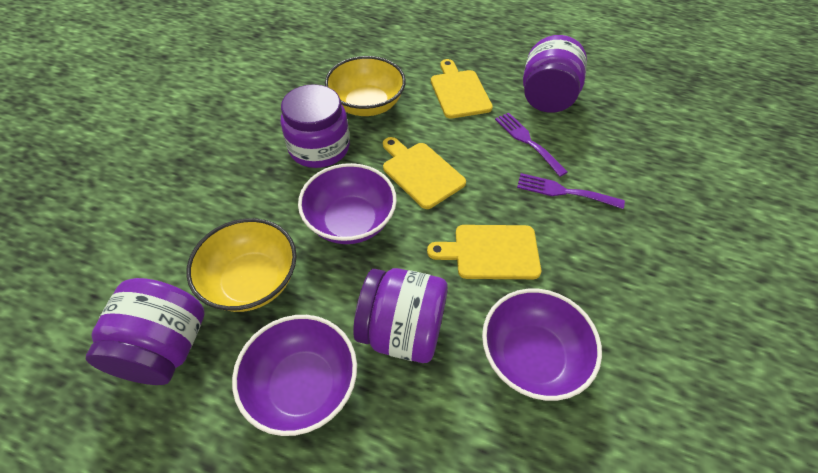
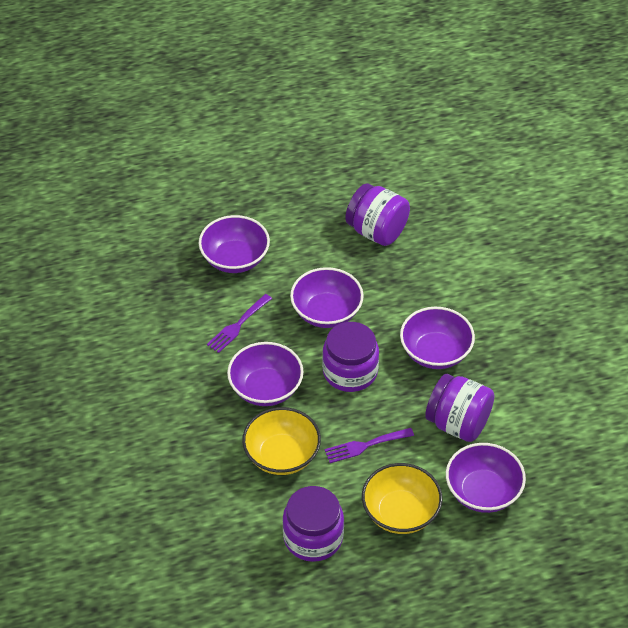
purple bowl: [232,315,357,436] [298,163,397,244] [482,289,602,401] = 3 -> [199,215,270,273] [227,342,304,406] [290,267,364,328] [400,307,475,369] [446,443,526,513] = 5
yellow cutting board: [383,137,466,209] [427,225,541,279] [431,59,493,119] = 3 -> none = 0

